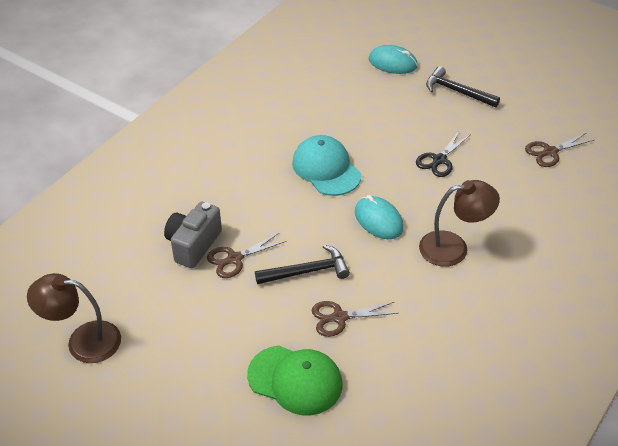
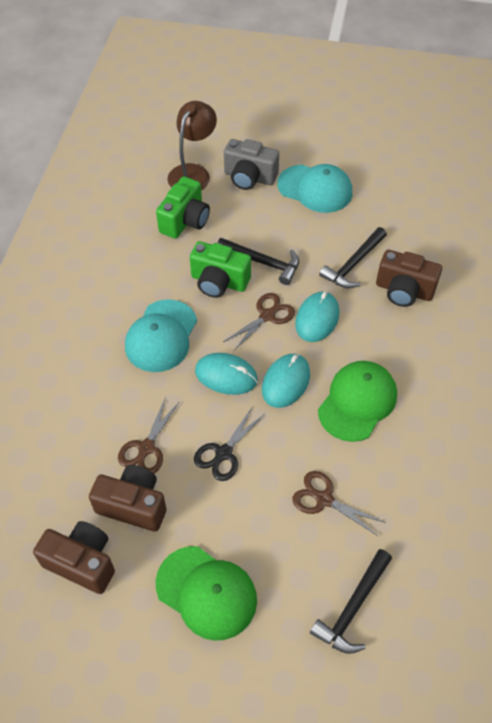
black hammer: [255,245,350,284] [426,66,500,107] = 2 -> [218,238,299,285] [310,549,392,654] [319,227,387,288] = 3
brown camera: none = 0 -> [33,521,115,594] [89,465,166,532] [376,250,442,307] = 3
brown lamp: [27,273,121,363] [419,180,500,267] = 2 -> [167,101,217,190] = 1
green camera: none = 0 -> [156,176,210,239] [190,241,251,298] = 2
green cap: [247,345,342,415] = 1 -> [156,546,257,641] [318,361,397,442] = 2
turquoise cap: [292,135,361,196] = 1 -> [125,299,197,372] [277,164,352,213] = 2
turquoise mouse: [355,195,404,239] [369,45,418,74] = 2 -> [195,353,258,395] [262,354,310,408] [295,291,339,342] = 3

